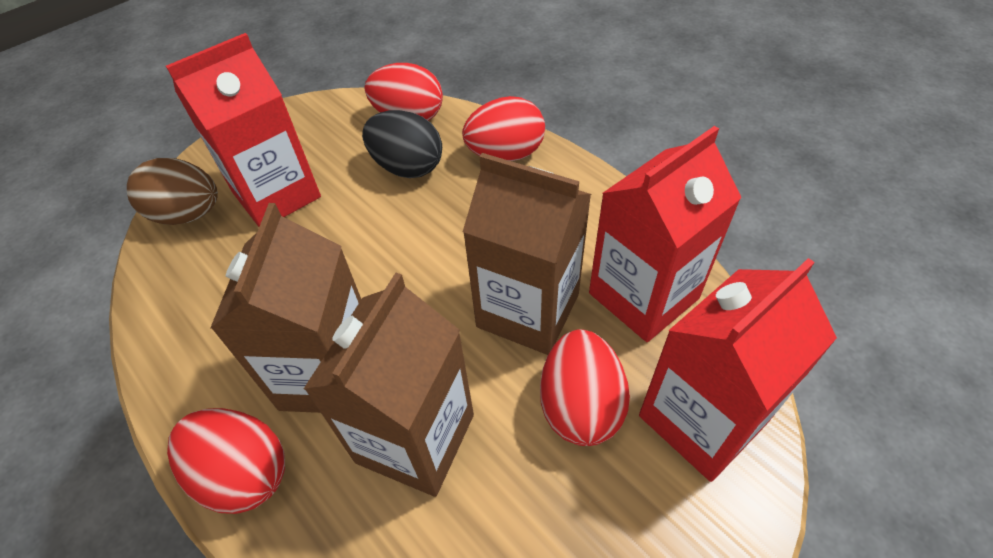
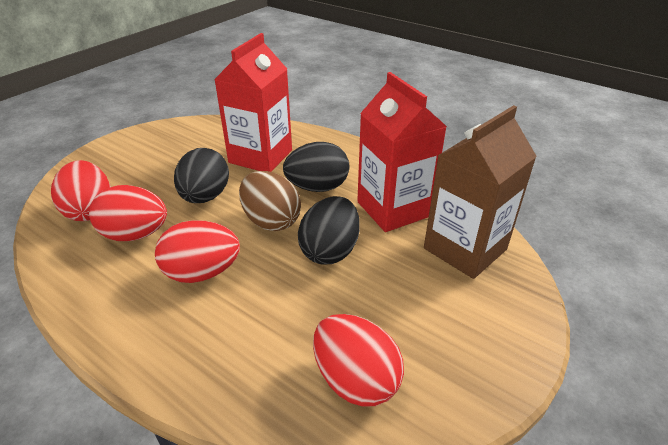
black egg: [362,110,442,178] = 1 -> [174,148,229,203] [283,142,349,192] [298,196,360,265] = 3
brown carton: [210,203,361,413] [304,273,474,497] [463,153,591,355] = 3 -> [424,105,537,279] = 1
red carton: [166,33,321,227] [589,126,742,342] [639,258,837,482] = 3 -> [214,33,292,172] [357,72,447,232] = 2

